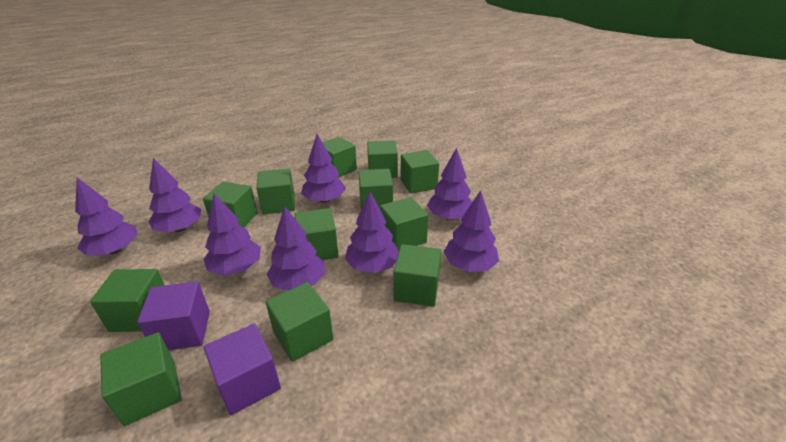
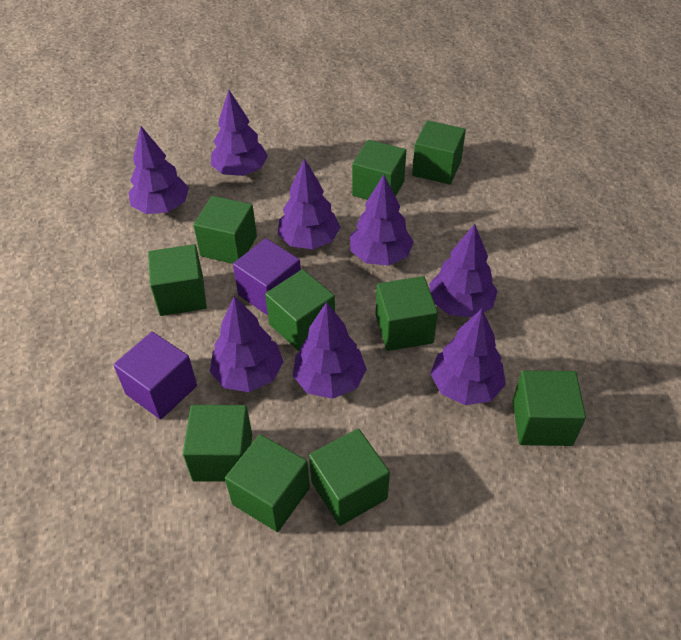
green cube: [90,269,164,332] [100,332,182,426] [203,182,258,228] [256,168,295,214] [266,282,333,362] [294,208,339,260] [323,137,357,178] [358,169,393,209] [367,140,398,178] [380,197,429,251] [394,244,441,307] [400,150,439,193] = 12 -> [148,244,207,316] [183,405,252,482] [193,196,257,264] [225,434,310,532] [265,269,335,351] [309,429,390,526] [352,140,406,200] [376,276,438,351] [412,120,466,184] [513,370,586,446] = 10

